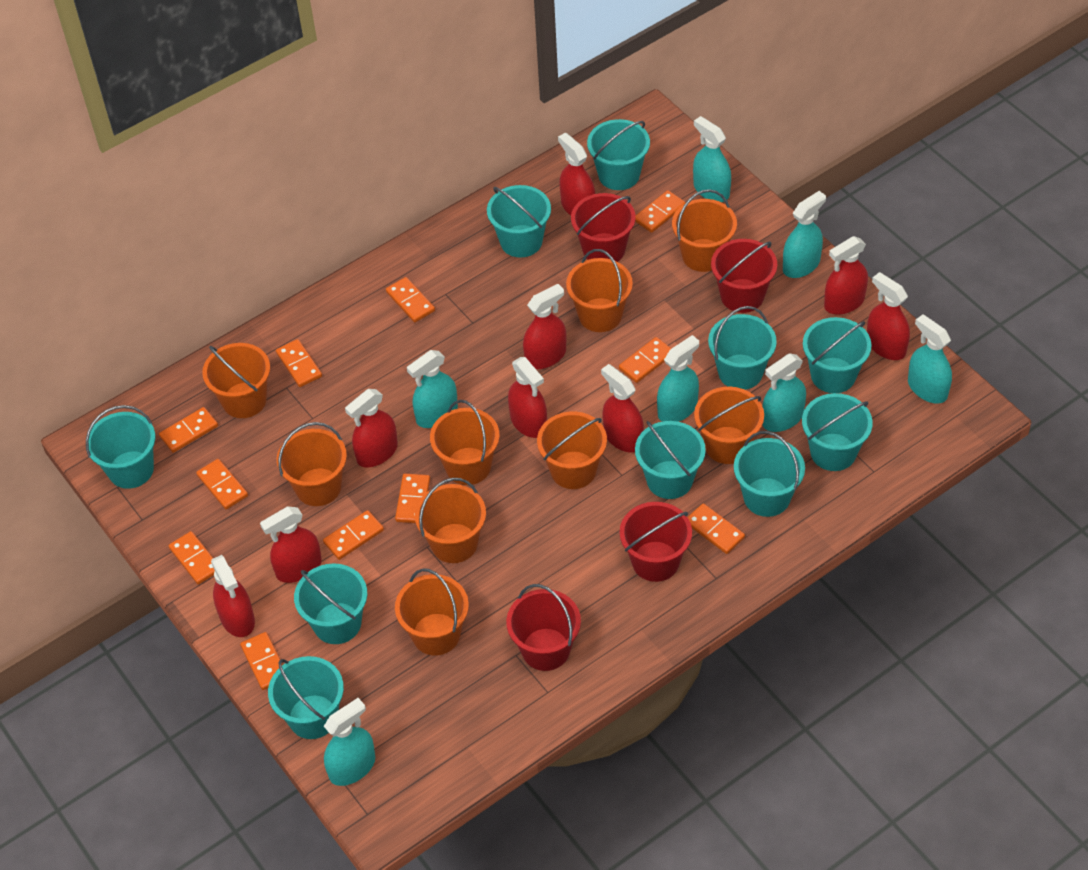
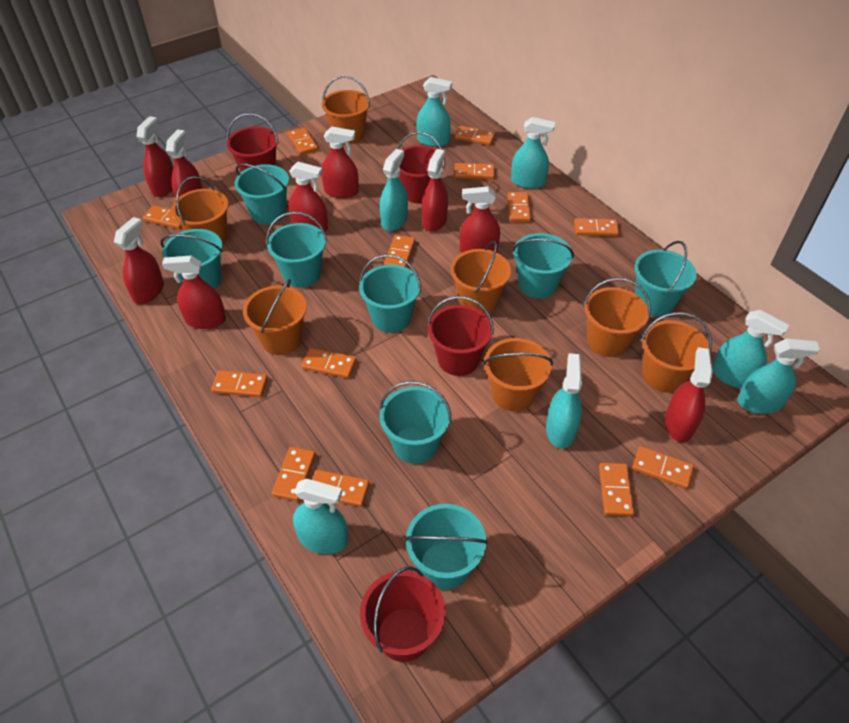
orange bucket: [202,343,270,418] [277,422,347,506] [395,568,469,655] [414,478,486,563] [430,400,500,485] [537,411,607,489] [566,249,633,332] [672,189,737,272] [694,387,764,464] = 9 -> [171,176,229,245] [243,279,307,355] [322,76,370,144] [451,240,511,315] [483,338,553,412] [584,278,651,357] [641,312,712,393] = 7
orange domino: [159,407,218,453] [169,531,215,584] [196,459,248,509] [240,632,283,690] [276,339,322,387] [323,510,384,560] [386,277,435,322] [395,474,430,523] [619,337,672,383] [635,190,685,233] [688,503,745,554] = 11 -> [143,205,182,229] [211,370,268,397] [272,447,316,501] [288,128,318,155] [301,348,356,378] [312,470,370,507] [384,235,415,267] [454,163,494,179] [455,126,495,145] [507,192,531,222] [574,218,619,236] [599,463,634,516] [632,446,694,489] = 13
turquoise bucket: [86,405,155,489] [268,656,344,739] [294,563,367,644] [487,185,551,258] [587,119,650,190] [635,421,706,499] [708,306,777,390] [734,431,805,517] [802,393,873,471] [803,317,872,393] = 10 -> [161,229,222,289] [235,164,289,224] [266,212,327,288] [359,254,421,333] [379,381,451,464] [404,504,488,590] [512,233,574,299] [634,241,696,316] = 8

